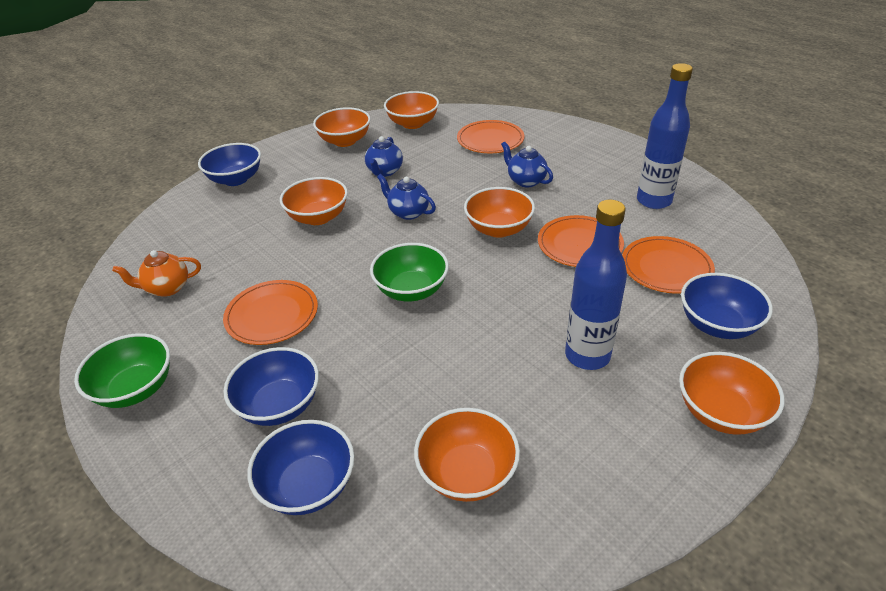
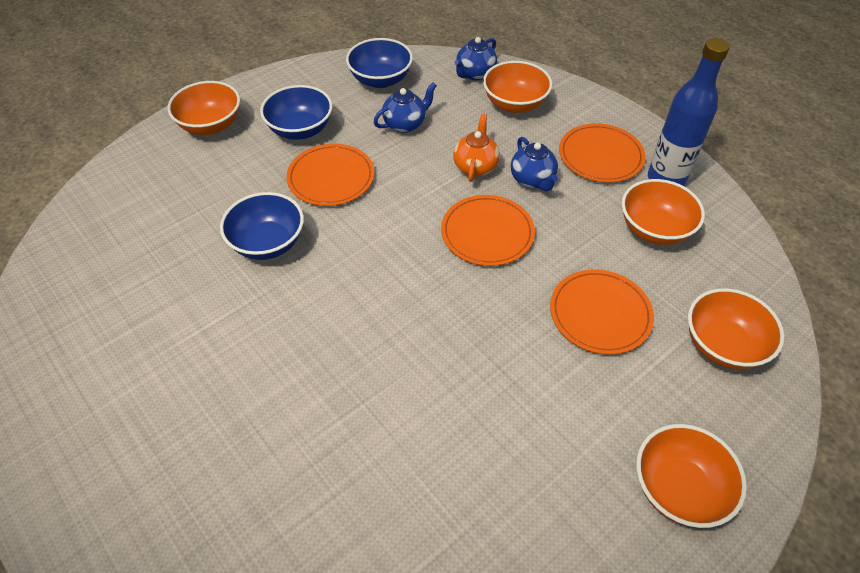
blue bottle: [565,200,627,370] [637,63,693,209] = 2 -> [648,38,730,186] = 1
blue bowl: [198,143,261,186] [223,347,319,426] [247,420,354,515] [681,273,773,339] = 4 -> [220,192,304,260] [260,85,332,140] [346,38,413,88] = 3
green bowl: [74,333,170,408] [370,243,449,302] = 2 -> none = 0
orange bowl: [280,177,348,225] [313,107,371,147] [384,91,439,129] [414,408,520,502] [464,187,535,238] [679,352,785,435] = 6 -> [168,81,240,135] [483,61,553,113] [622,179,705,245] [636,424,747,528] [688,288,784,369] = 5

